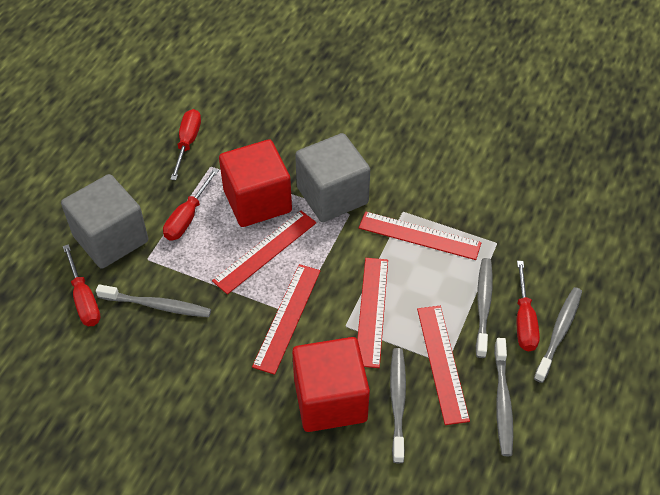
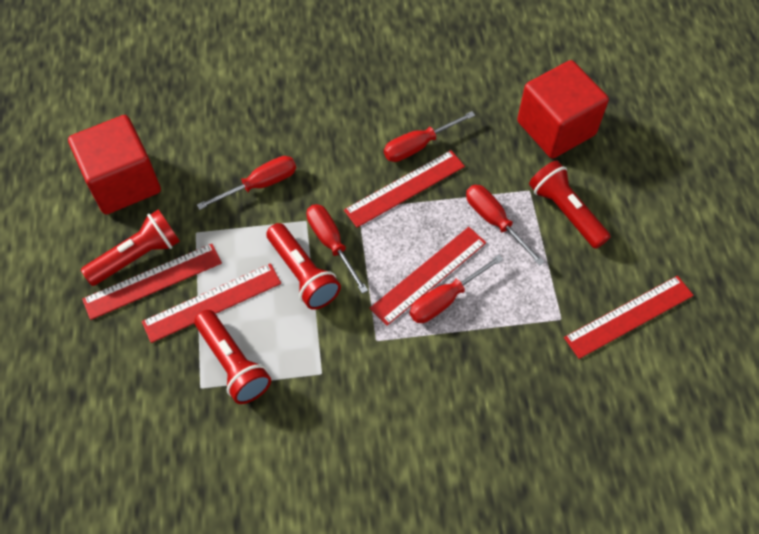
grey cube: [61,174,148,269] [295,133,370,222] = 2 -> none = 0
grey toothbrush: [96,284,211,317] [390,348,406,463] [476,258,493,358] [494,338,513,456] [534,287,582,383] = 5 -> none = 0
red flashlight: none = 0 -> [81,209,180,286] [194,310,271,404] [266,223,341,310] [529,160,611,249] = 4
red screwdriver: [63,244,101,326] [163,168,219,240] [170,109,201,180] [517,261,540,352] = 4 -> [197,156,296,210] [306,204,368,294] [384,111,475,162] [409,255,504,323] [466,185,545,266] = 5

